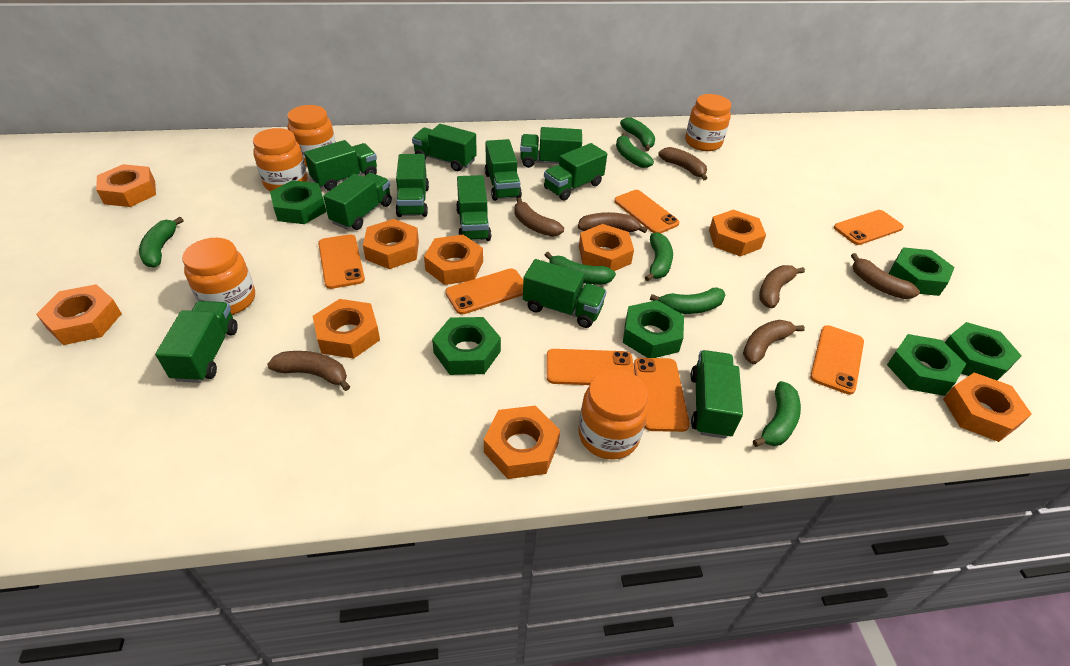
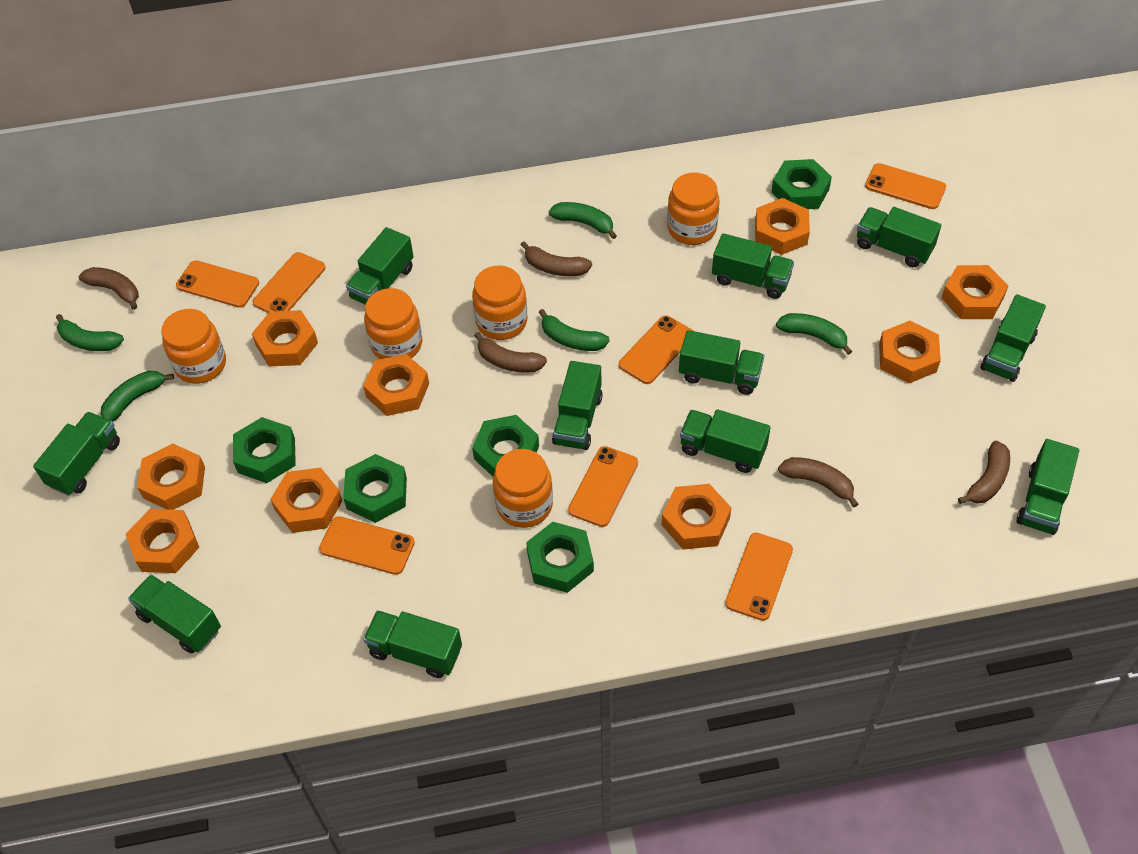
brown banana: [267,351,350,391] [514,197,564,237] [578,212,647,233] [658,147,707,180] [743,320,805,364] [759,265,805,308] [851,253,920,299] = 7 -> [79,267,139,310] [474,332,547,373] [521,241,592,276] [778,457,859,507] [958,440,1010,504] = 5
green banana: [139,217,183,268] [545,252,616,285] [616,133,654,168] [620,117,655,151] [645,233,673,281] [650,287,725,314] [753,381,801,447] = 7 -> [56,314,124,351] [101,371,174,421] [539,309,610,351] [549,202,617,239] [776,313,853,355] = 5
green nut: [270,180,326,224] [432,317,501,375] [623,300,684,358] [887,334,966,396] [889,247,955,296] [945,322,1022,381] = 6 -> [233,417,296,483] [343,454,407,523] [472,415,539,477] [526,522,594,593] [771,159,832,209] = 5

